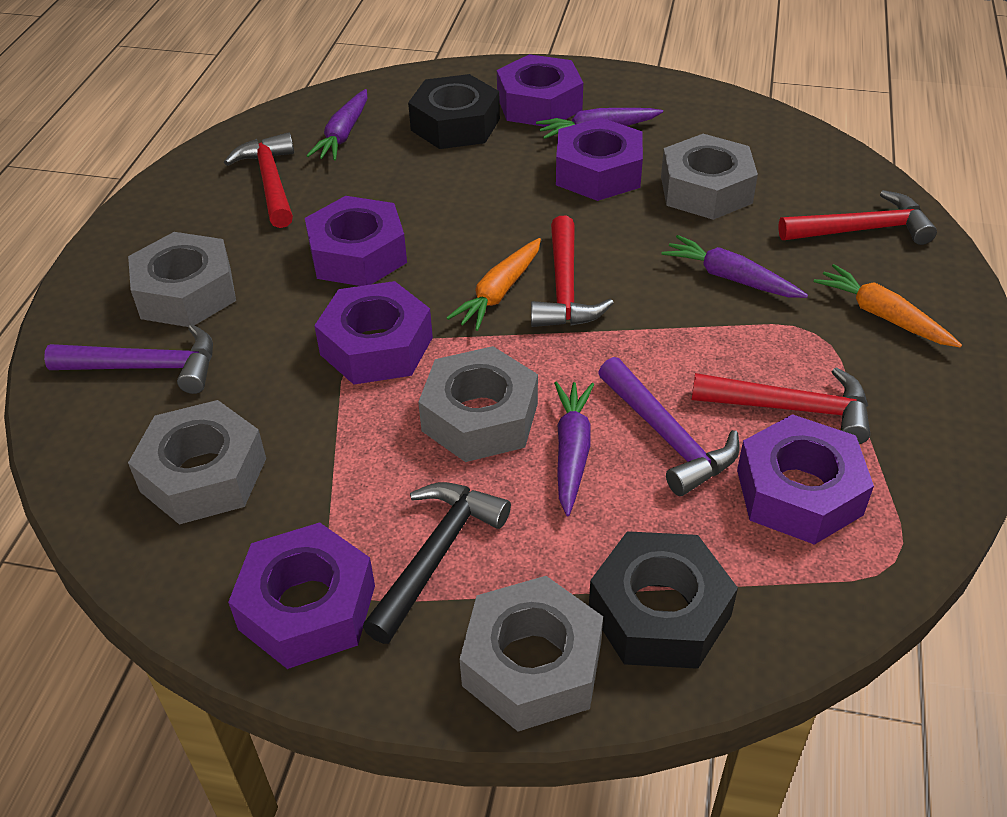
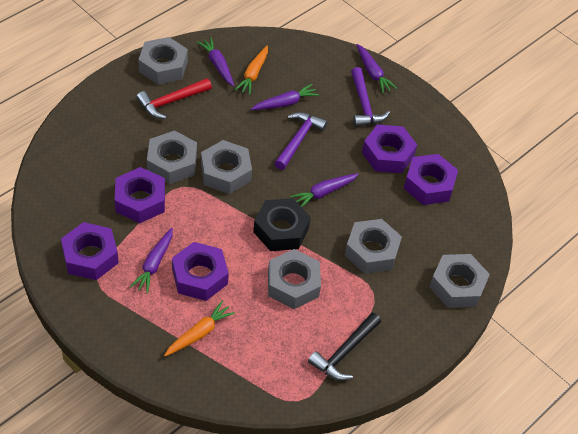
black nut: [408,74,500,149] [589,531,738,669] = 2 -> [253,198,311,251] = 1
grey nut: [128,232,236,327] [128,400,266,525] [418,346,538,462] [460,576,603,731] [661,134,758,220] = 5 -> [138,37,188,85] [147,130,197,184] [201,140,252,194] [268,249,321,309] [345,219,402,274] [429,254,490,308] = 6
purple carrot: [306,89,367,161] [536,108,663,139] [554,381,594,516] [662,235,808,298] = 4 -> [130,228,173,293] [197,37,234,87] [251,84,319,110] [290,173,359,207] [356,44,397,93] = 5
purple nut: [228,522,375,669] [305,196,407,286] [314,281,433,385] [497,54,583,127] [556,117,643,201] [737,414,874,545] = 6 -> [61,222,119,280] [115,167,165,223] [172,242,229,301] [362,124,417,173] [404,154,458,205] = 5
red hammer: [224,132,294,228] [531,216,614,327] [692,367,870,444] [778,190,937,245] = 4 -> [136,78,212,119] = 1

